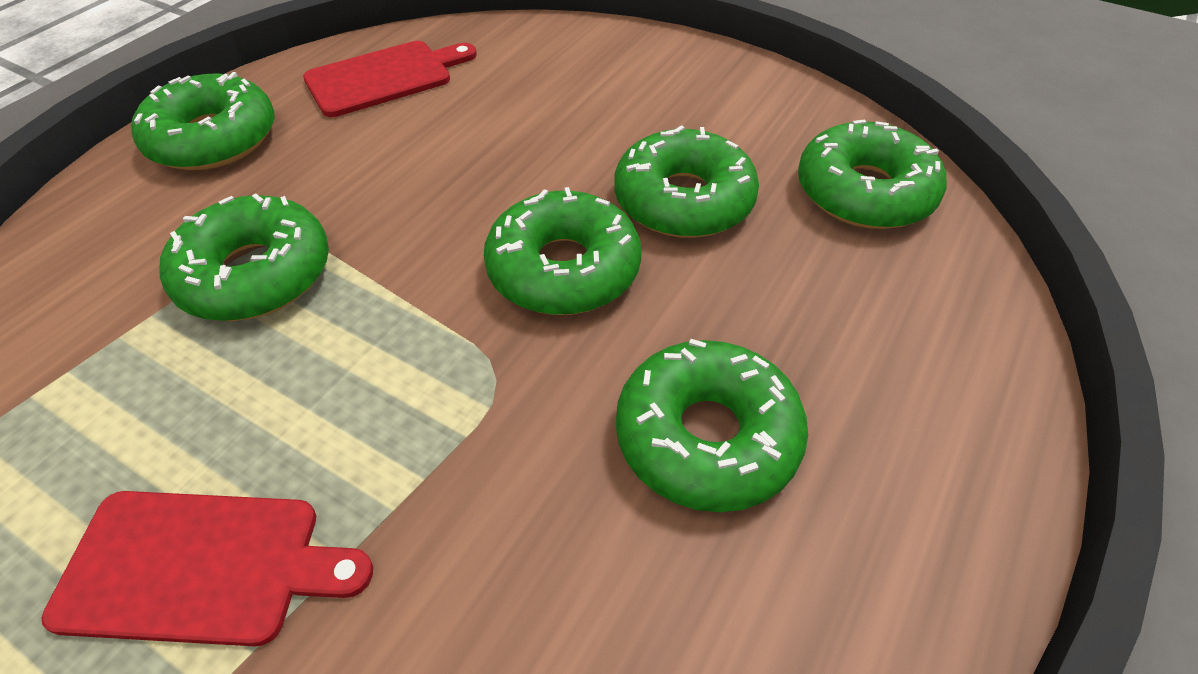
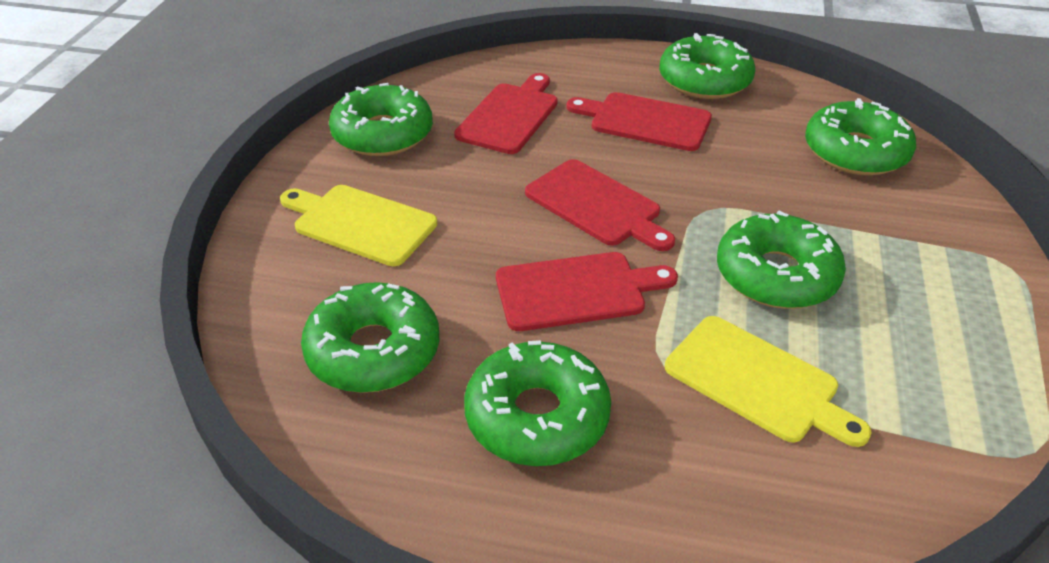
red cutting board: [42,491,373,647] [303,41,477,117] = 2 -> [454,73,558,154] [496,252,678,331] [525,159,675,251] [566,92,712,151] = 4
yellow cutting board: none = 0 -> [280,185,437,266] [665,316,872,447] = 2

